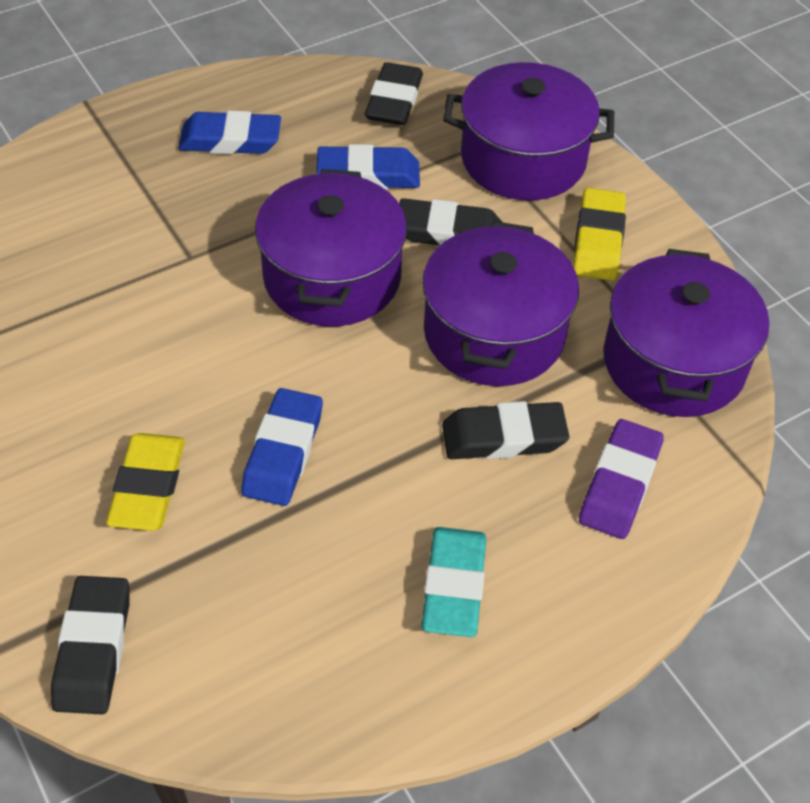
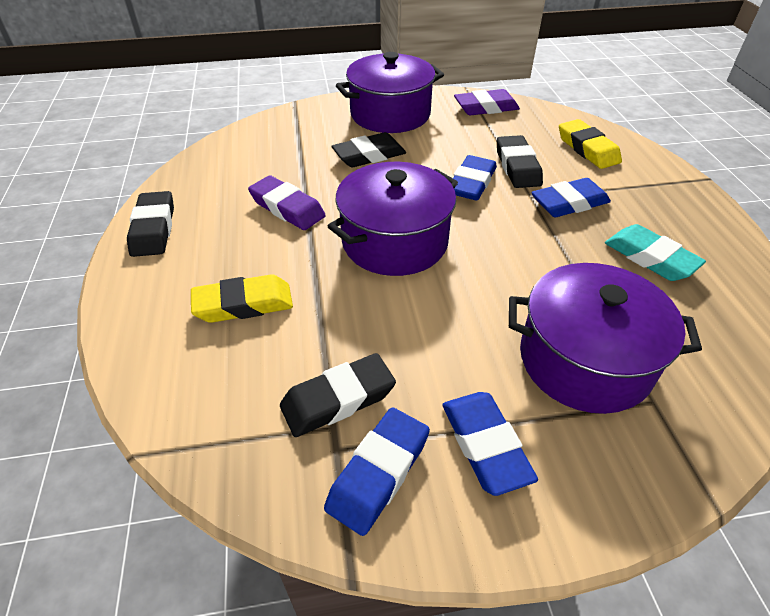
blue eraser: [178,111,281,154] [241,388,323,506] [317,144,420,189] = 3 -> [324,407,430,536] [442,392,538,496] [453,155,497,200] [531,178,611,217] = 4
purple eraser: [579,419,664,539] = 1 -> [248,175,326,230] [454,89,520,115] = 2
purple pot: [255,169,407,326] [422,221,579,386] [443,62,614,200] [603,249,769,417] = 4 -> [328,162,458,276] [336,52,444,133] [509,263,702,414] = 3

